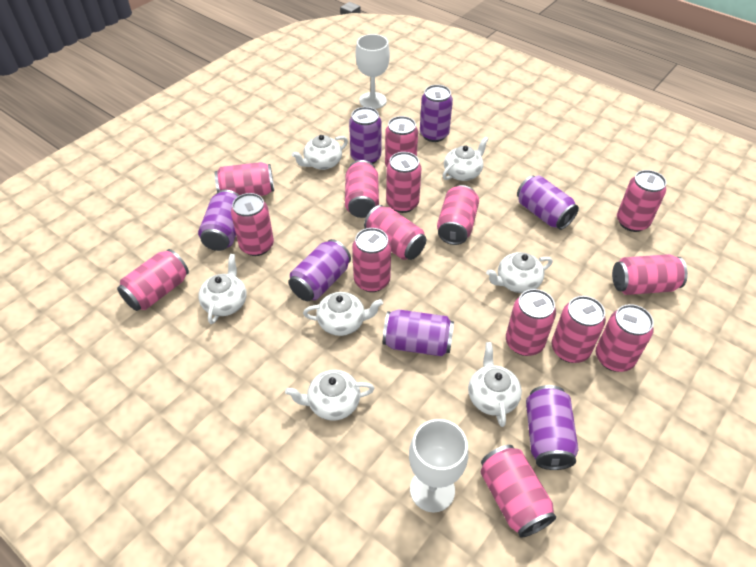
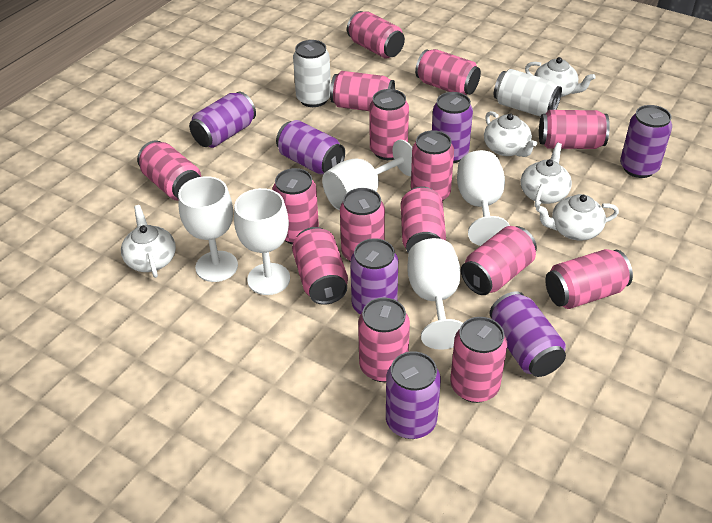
white can: none = 0 -> [293,40,331,107] [494,69,562,117] = 2
white goblet: [356,34,390,109] [409,419,468,512] = 2 -> [178,176,238,282] [234,188,290,295] [322,140,412,211] [407,238,463,350] [457,150,510,246] = 5
white teapot: [198,254,247,324] [285,370,374,421] [292,135,348,170] [303,292,383,336] [443,137,488,181] [468,342,522,427] [486,252,553,293] = 7 -> [121,205,176,278] [484,111,537,157] [521,143,572,207] [525,57,595,97] [536,194,619,240] = 5

